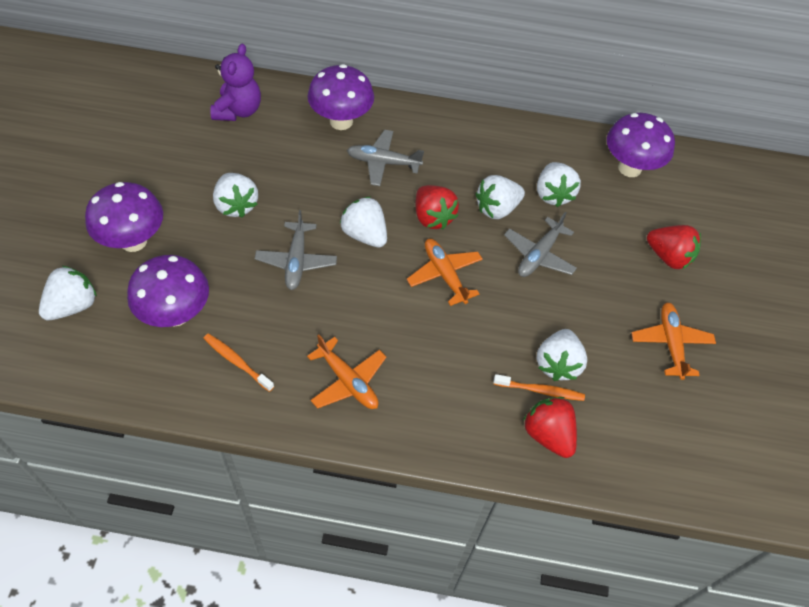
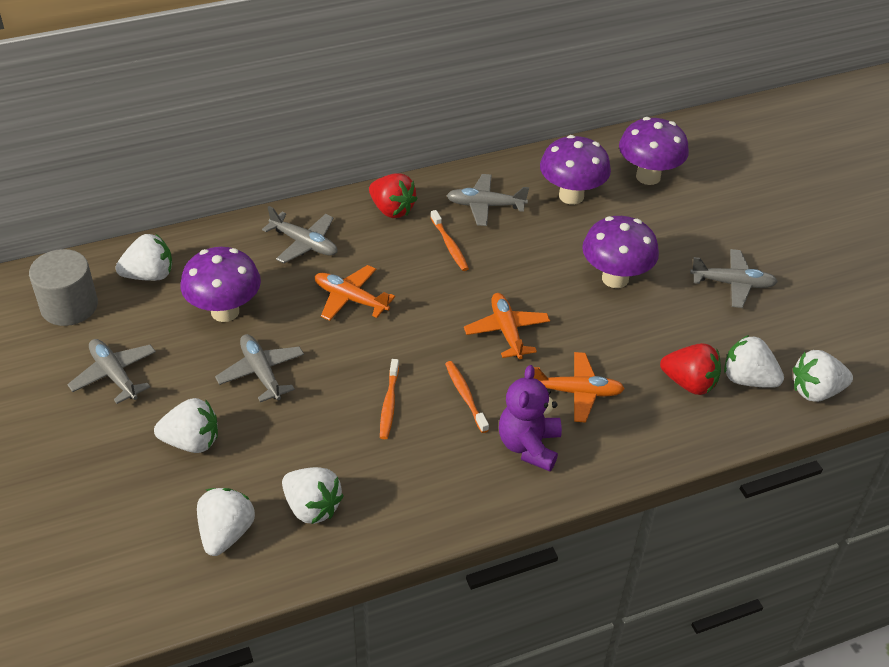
grey cylinder: none = 0 -> [29,249,98,326] = 1
grey plane: [255,210,337,290] [347,130,424,186] [504,212,577,277] = 3 -> [67,339,156,404] [215,334,304,402] [262,206,337,263] [446,174,529,226] [690,249,778,308] = 5
orange toothbrush: [203,334,274,392] [493,374,585,401] = 2 -> [380,359,399,439] [430,210,469,271] [445,361,489,433] = 3
red strawberry: [415,185,459,230] [523,397,577,458] [647,225,701,269] = 3 -> [369,173,418,218] [660,343,721,395] = 2

